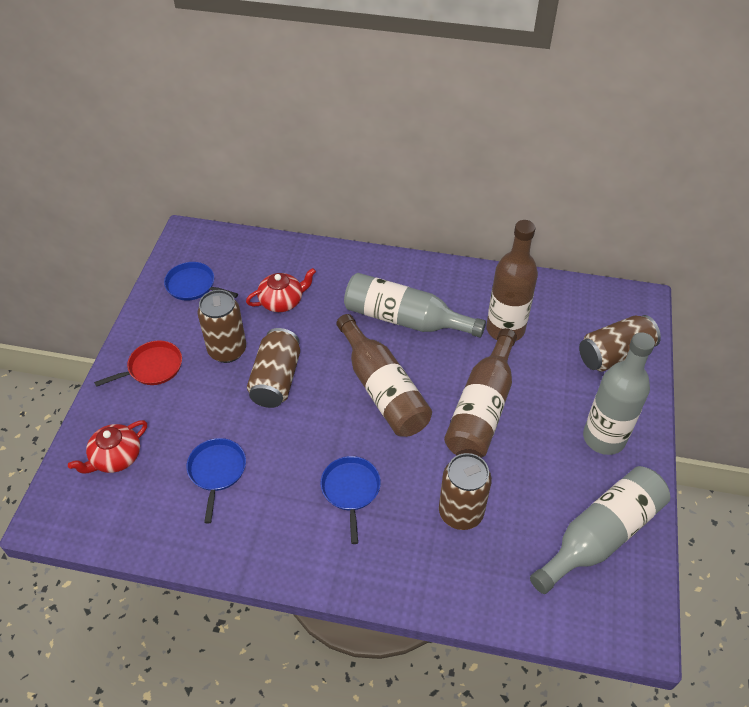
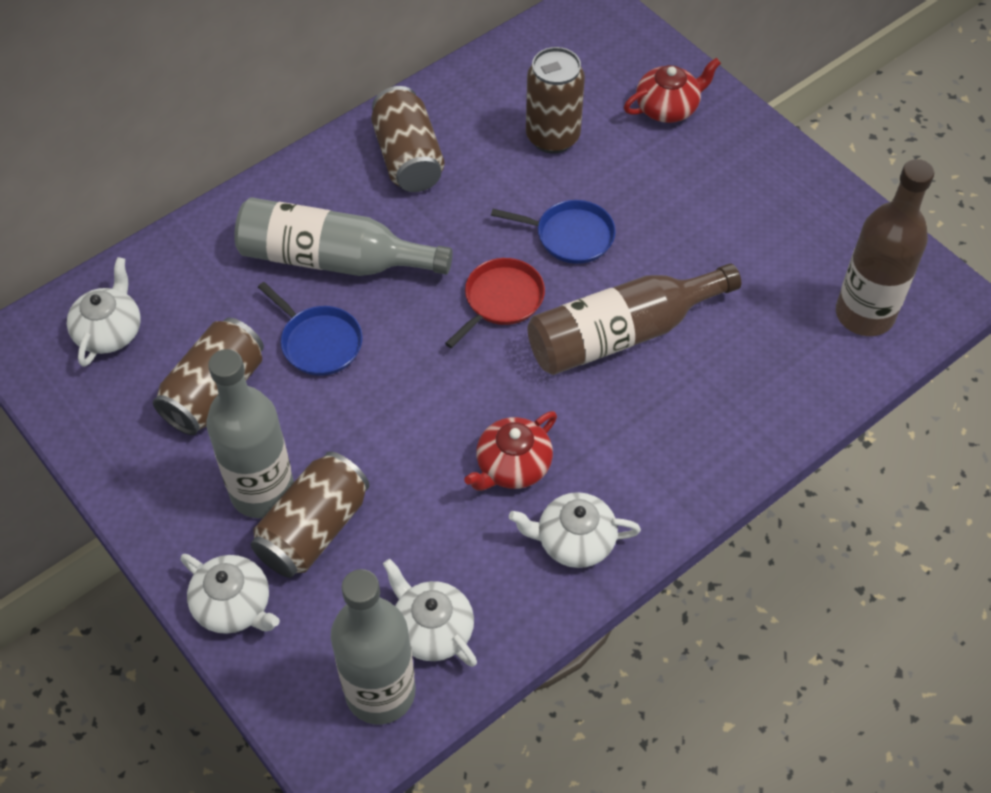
blue pan: [164,262,238,301] [186,438,246,523] [320,456,381,544] = 3 -> [258,282,363,376] [491,200,616,264] = 2
brown bottle: [336,314,432,437] [444,328,517,458] [486,220,538,341] = 3 -> [527,263,741,375] [836,159,934,336] = 2
white teapot: none = 0 -> [67,257,141,367] [180,554,280,634] [383,559,477,667] [509,492,641,568] = 4

